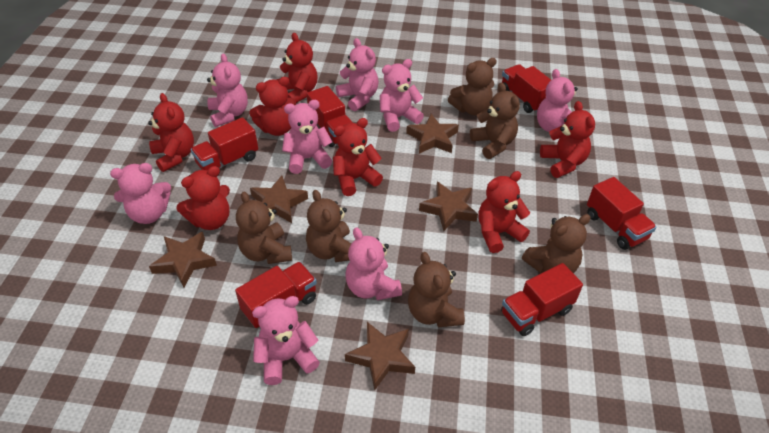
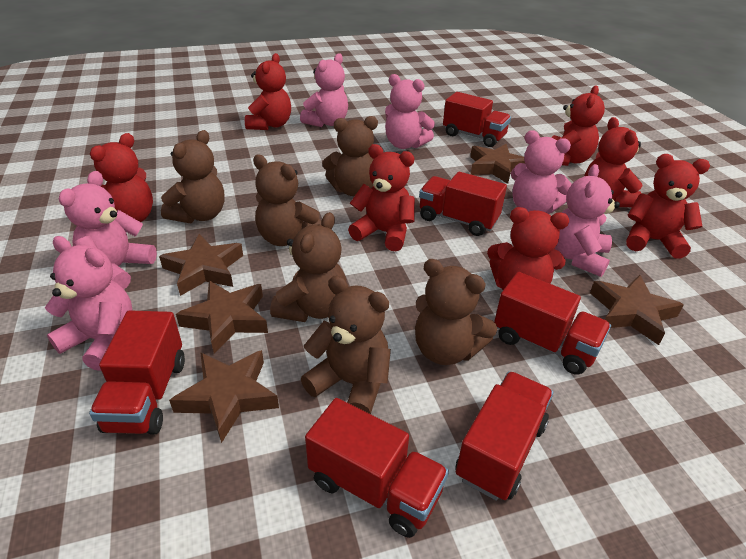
pink teddy bear: [110,163,171,224] [207,53,248,127] [252,296,320,385] [282,100,332,174] [336,38,379,111] [346,227,402,300] [380,59,424,132] [537,69,578,132] = 8 -> [45,236,133,371] [59,171,157,289] [300,53,348,127] [385,74,435,149] [511,130,572,214] [555,164,620,277] = 6

